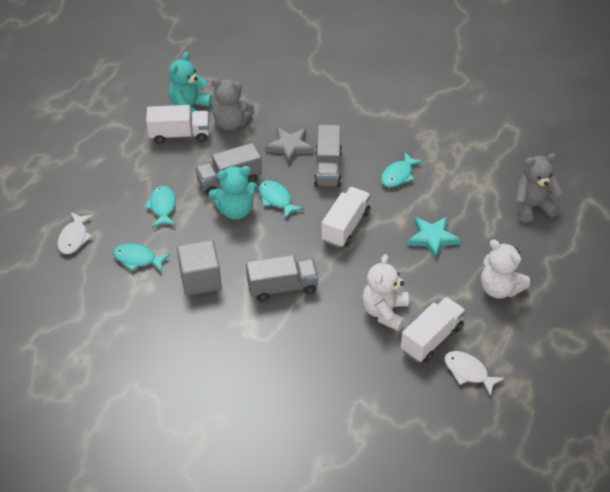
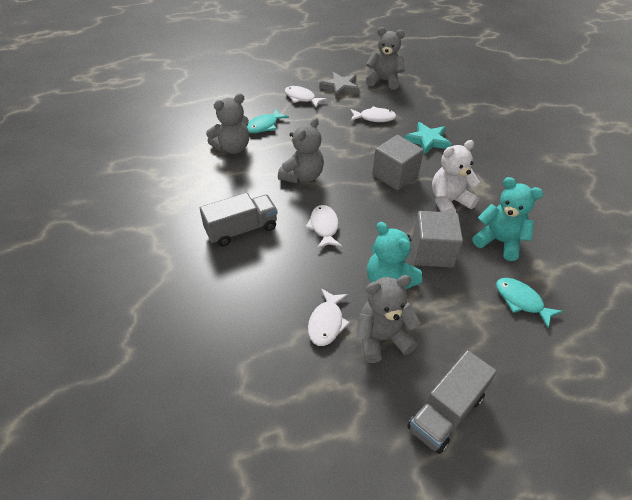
grey cube: [177,240,222,296] = 1 -> [372,135,424,190] [412,211,463,268] = 2
grey teddy bear: [210,78,254,131] [516,153,563,222] = 2 -> [206,94,249,154] [278,117,324,183] [357,275,420,363] [366,27,405,90] = 4
grey truck: [195,143,262,196] [246,255,319,302] [314,125,342,187] = 3 -> [200,193,278,246] [407,350,497,454] = 2
turquoise fish: [113,243,170,272] [144,186,176,227] [259,180,303,219] [381,152,423,187] = 4 -> [247,109,289,133] [496,278,563,328] = 2
white fish: [58,212,93,254] [444,351,504,396] = 2 -> [285,86,327,107] [305,205,342,249] [308,288,350,346] [350,106,396,122] = 4
white teddy bear: [362,254,409,331] [481,239,530,298] = 2 -> [432,140,480,213] = 1
white truck: [146,105,209,144] [321,187,371,248] [401,297,466,362] = 3 -> none = 0

